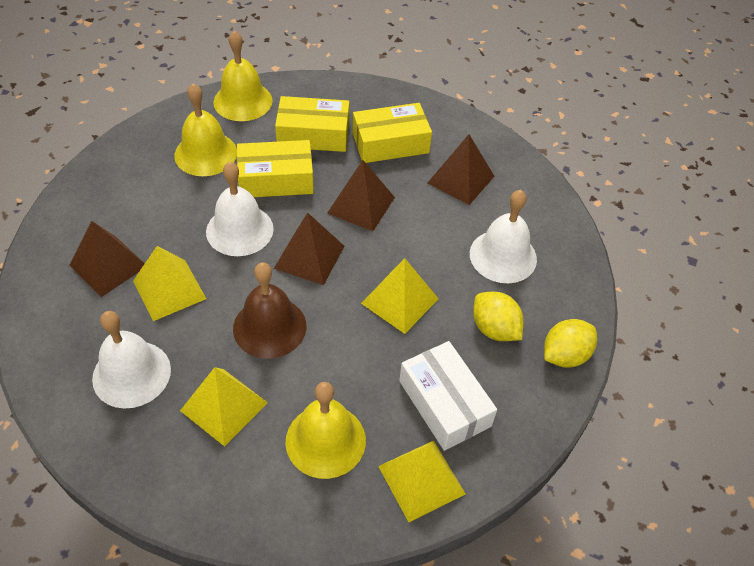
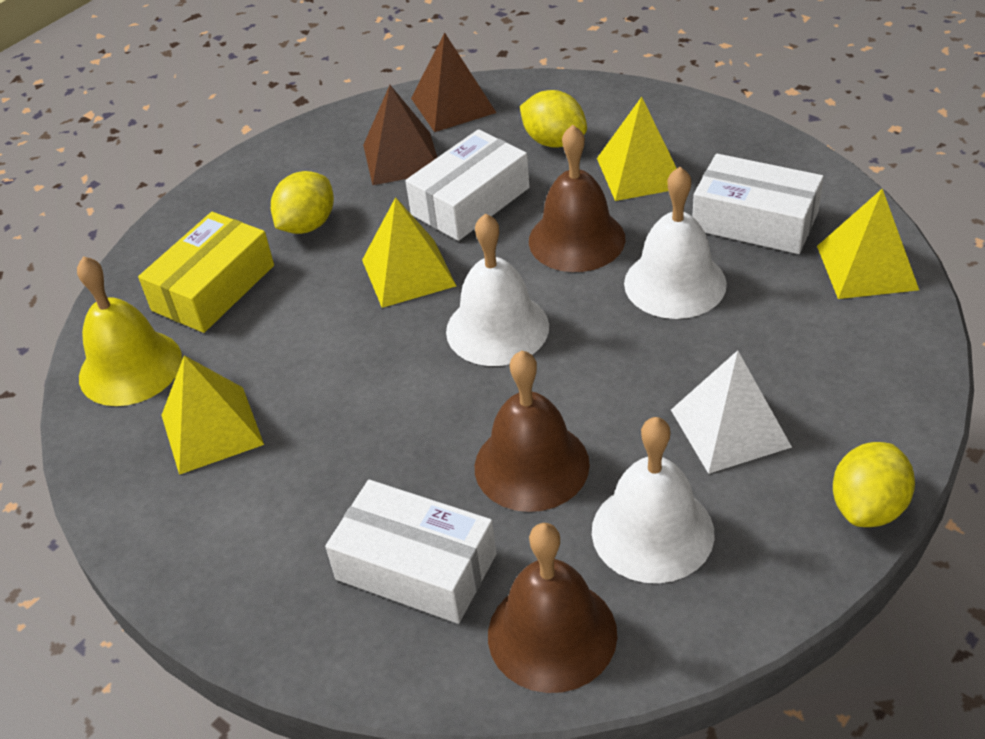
brown bell: [233,262,306,359] = 1 -> [475,350,590,512] [488,523,617,693] [529,125,625,272] = 3
brown pyramid: [69,221,145,297] [274,212,344,285] [327,160,395,231] [428,134,494,205] = 4 -> [363,85,437,185] [411,32,496,132] = 2
white box: [399,341,497,451] = 1 -> [325,480,497,624] [405,129,530,241] [692,154,824,254] = 3
white pyramid: none = 0 -> [671,350,792,474] = 1
yellow bell: [174,83,237,176] [213,30,273,121] [285,382,366,479] = 3 -> [77,256,182,406] = 1
yellow box: [237,140,314,197] [275,96,349,152] [353,103,432,163] = 3 -> [138,212,274,333] = 1
yellow lemon: [473,292,524,341] [544,319,597,368] = 2 -> [271,171,334,234] [520,90,587,148] [833,442,915,527] = 3

